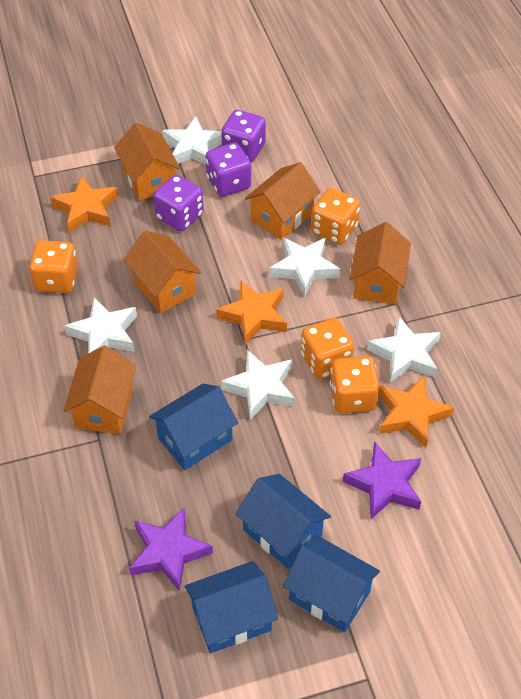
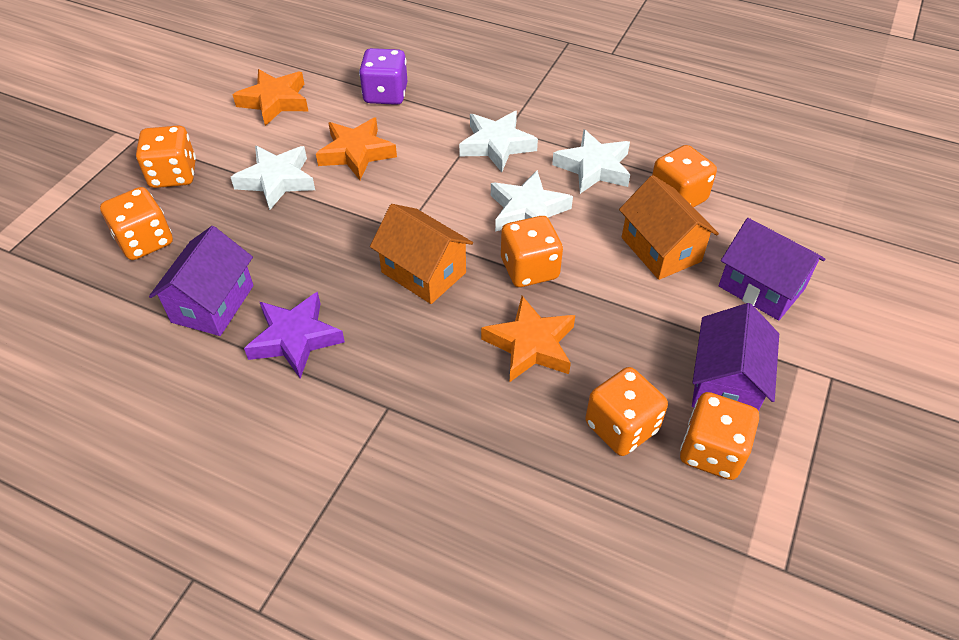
blue house: [149,383,238,470] [185,561,278,653] [236,474,331,569] [283,535,380,632] = 4 -> none = 0
orange dice: [29,240,78,293] [301,318,354,379] [311,188,360,245] [330,356,380,413] = 4 -> [100,187,173,260] [136,126,196,188] [501,216,563,287] [585,367,668,456] [652,145,717,208] [680,392,759,480] = 6
orange house: [63,346,136,434] [114,123,180,201] [123,231,201,313] [245,162,320,240] [350,222,411,305] = 5 -> [370,204,473,304] [619,175,719,280] = 2
purple dice: [153,175,204,231] [206,143,251,197] [221,110,266,162] = 3 -> [359,48,407,105] = 1
purple house: none = 0 -> [149,226,254,336] [692,303,779,411] [718,218,825,320] = 3
purple star: [129,508,213,592] [343,441,421,519] = 2 -> [244,292,345,379] = 1
white star: [65,297,137,353] [162,116,222,165] [221,350,295,420] [269,237,340,297] [367,316,441,383] = 5 -> [231,146,315,210] [459,111,538,172] [491,170,573,232] [552,129,630,194] = 4

